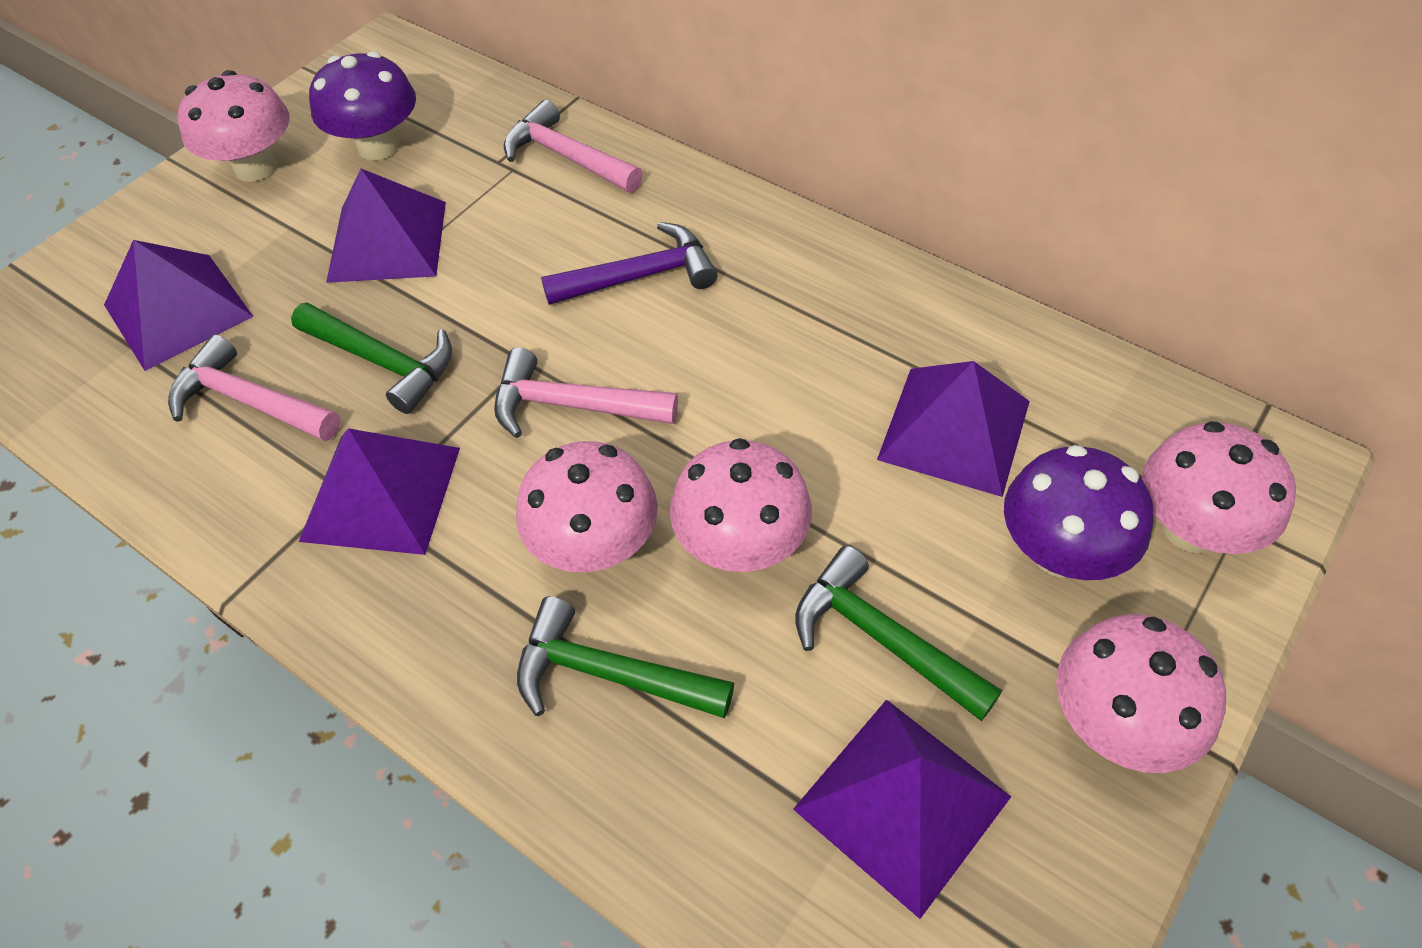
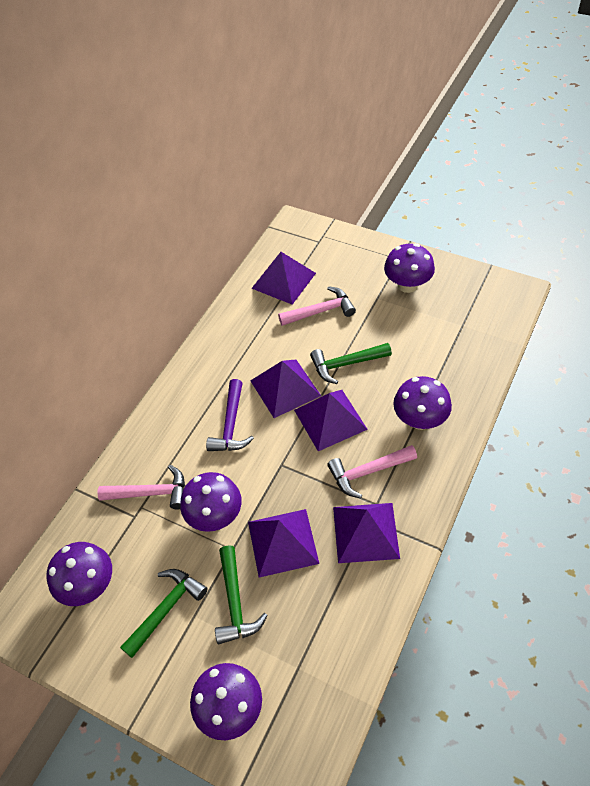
pink mushroom: [178,70,290,182] [516,441,658,572] [670,438,812,572] [1056,614,1226,773] [1142,421,1296,554] = 5 -> none = 0
purple mushroom: [309,51,416,160] [1004,445,1154,580] = 2 -> [47,542,112,606] [180,472,242,532] [190,663,262,740] [384,243,435,293] [393,376,452,430] = 5

